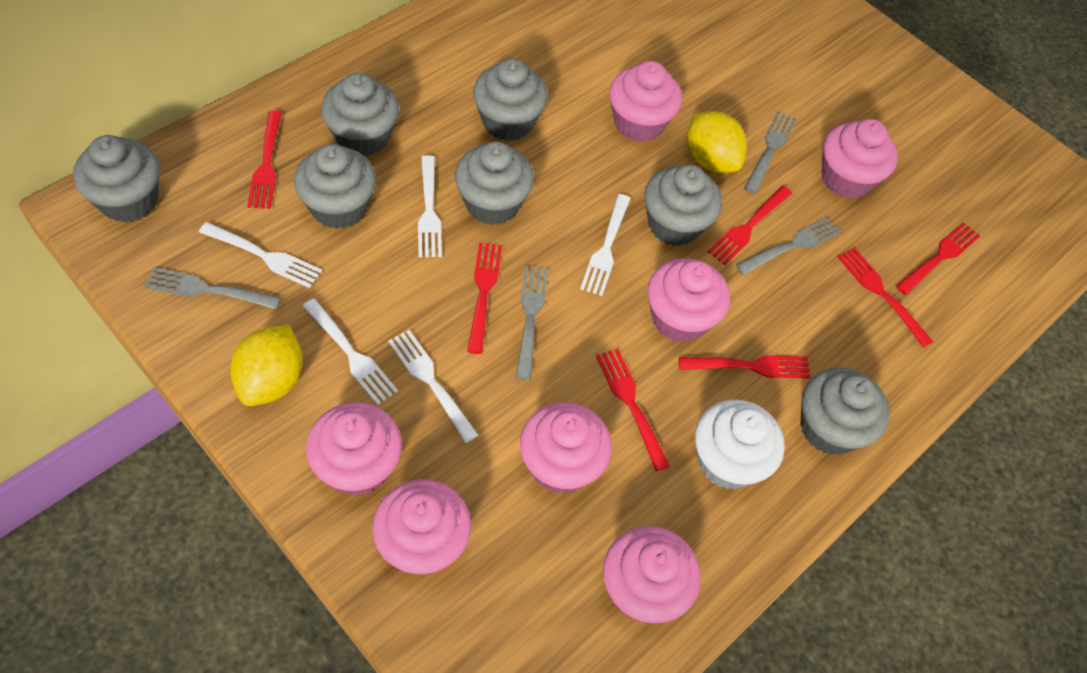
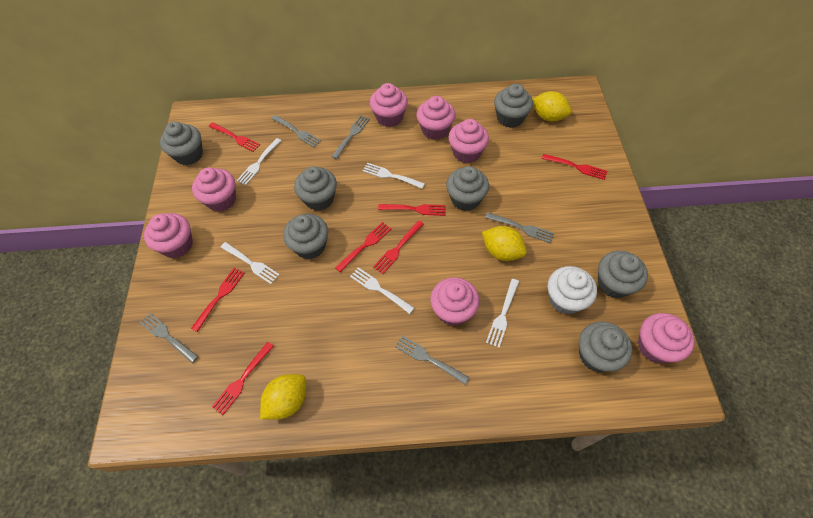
grey fork: [144,267,281,310] [516,266,548,380] [736,217,841,275] [744,111,796,194] = 4 -> [139,312,199,363] [271,115,321,148] [331,115,370,159] [395,335,470,385] [485,212,554,244] = 5
yellow lemon: [230,325,303,406] [687,111,747,173] = 2 -> [260,374,306,420] [482,226,527,261] [532,91,571,121] = 3

